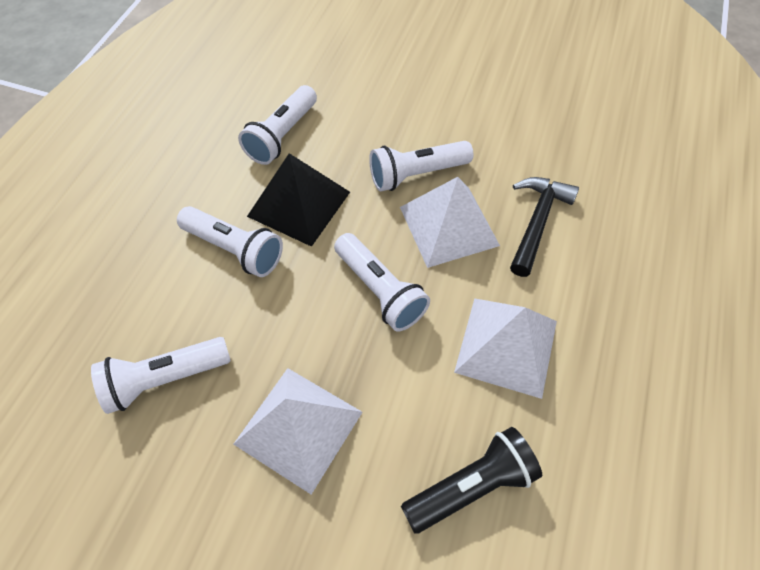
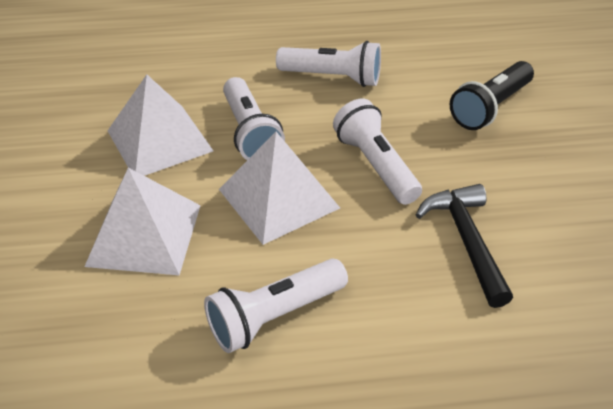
black pyramid: [247,153,350,247] = 1 -> none = 0
white flashlight: [91,337,231,414] [177,206,283,277] [238,85,317,165] [334,233,430,332] [369,141,473,191] = 5 -> [204,259,348,353] [223,77,285,160] [276,41,381,87] [333,99,422,205] = 4

